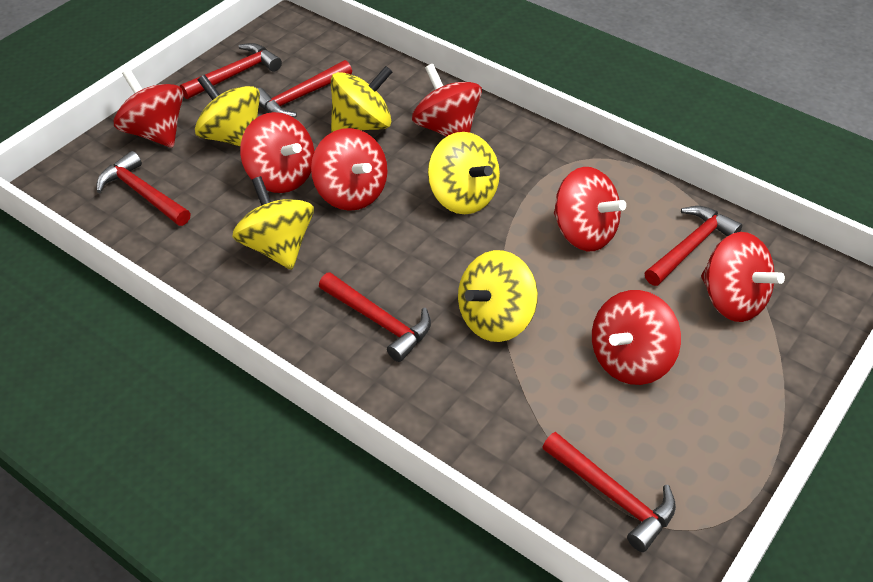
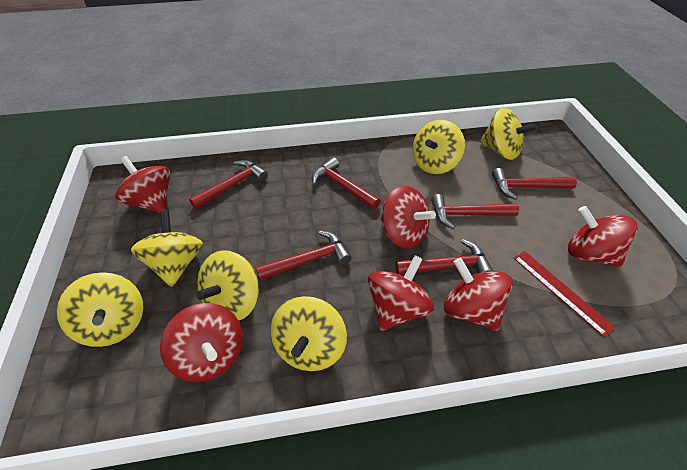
red ruler: none = 0 -> [513,251,615,337] = 1
red spinning top: [114,69,184,148] [240,112,315,193] [311,128,388,211] [412,64,482,137] [554,167,626,251] [592,290,681,385] [701,232,785,322] = 7 -> [115,156,170,213] [160,303,243,382] [368,255,434,331] [381,186,436,249] [444,258,513,331] [568,206,638,268] = 6
yellow spinning top: [195,75,260,146] [233,176,314,270] [331,66,392,133] [428,132,500,214] [458,250,538,342] = 5 -> [57,272,143,347] [131,210,203,287] [196,250,259,320] [271,296,347,371] [412,120,465,174] [480,108,537,160] = 6

